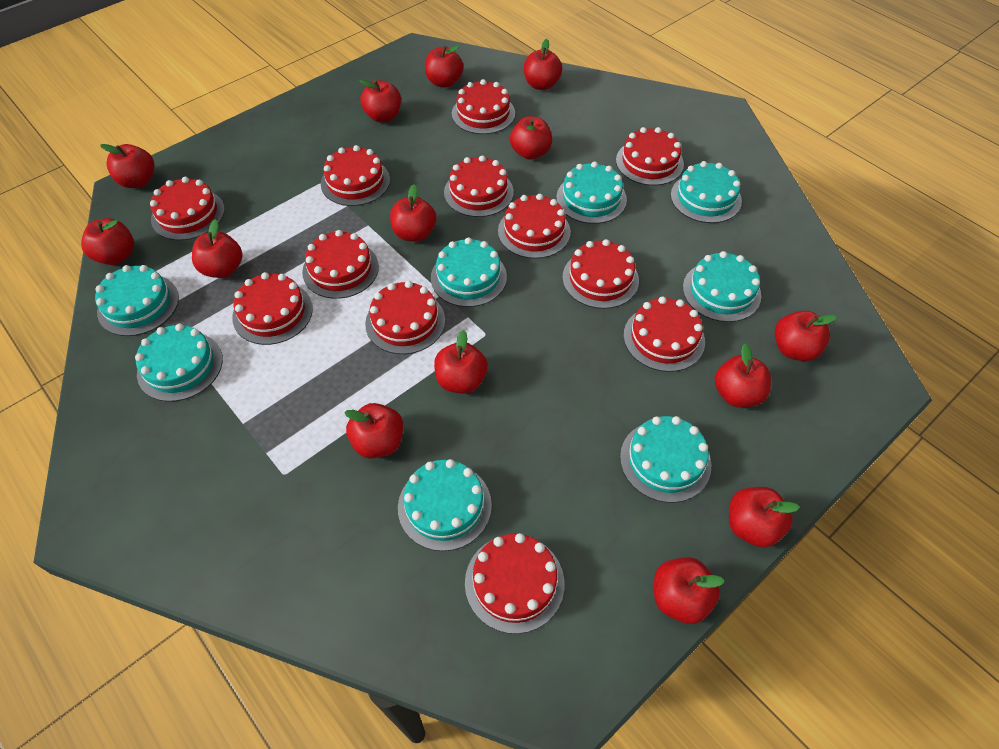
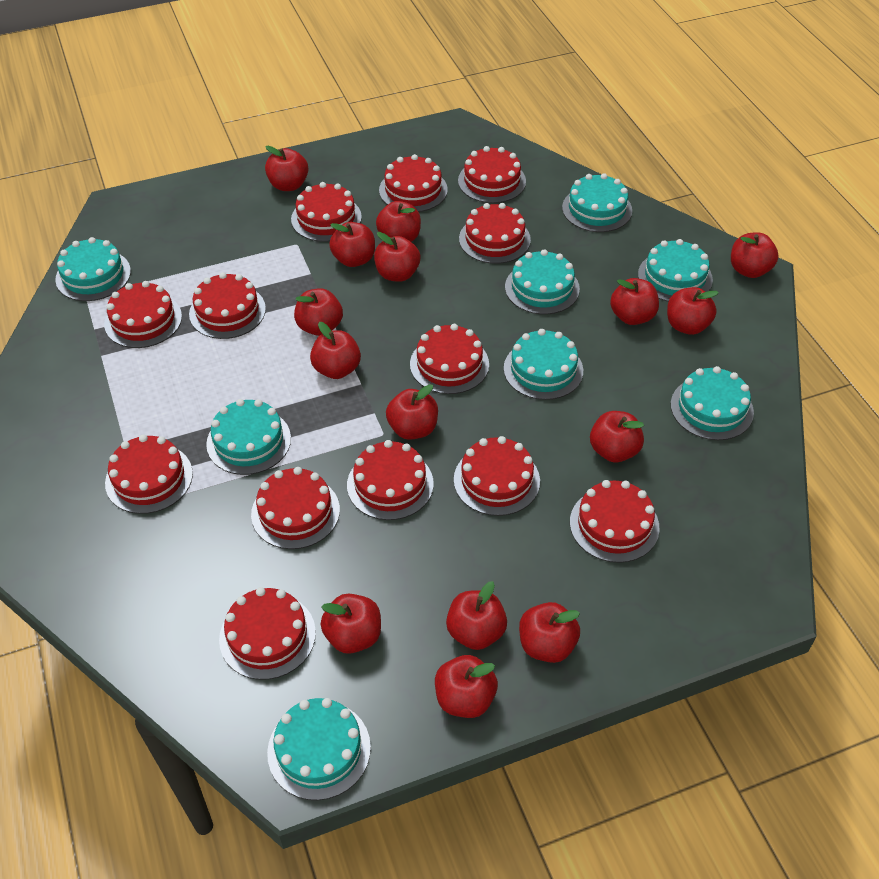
red apple: [81,218,134,265] [100,144,155,188] [192,219,242,278] [344,403,403,459] [359,79,401,122] [390,184,436,242] [425,45,463,88] [434,330,488,394] [510,116,552,160] [524,39,562,90] [654,557,724,624] [715,343,771,407] [729,487,800,548] [775,311,837,361] = 14 -> [265,146,308,191] [294,288,343,336] [310,322,361,379] [321,594,381,654] [329,222,375,267] [374,232,420,282] [376,201,421,242] [386,384,438,440] [435,655,498,718] [446,581,507,650] [519,602,580,663] [590,411,644,462] [610,278,659,325] [667,287,719,335] [731,233,778,278] = 15
red cake: [150,177,225,240] [232,272,313,345] [302,230,379,299] [321,145,390,206] [365,281,445,354] [444,155,514,217] [452,79,515,134] [465,533,564,634] [498,194,571,259] [562,239,639,309] [616,127,684,186] [624,297,705,372] = 12 -> [104,281,182,348] [105,434,193,514] [189,272,266,339] [219,587,316,680] [251,467,340,549] [291,182,362,242] [347,440,434,520] [379,154,448,212] [410,324,489,394] [454,436,540,516] [458,146,526,203] [459,203,531,264] [570,480,659,563] = 13

